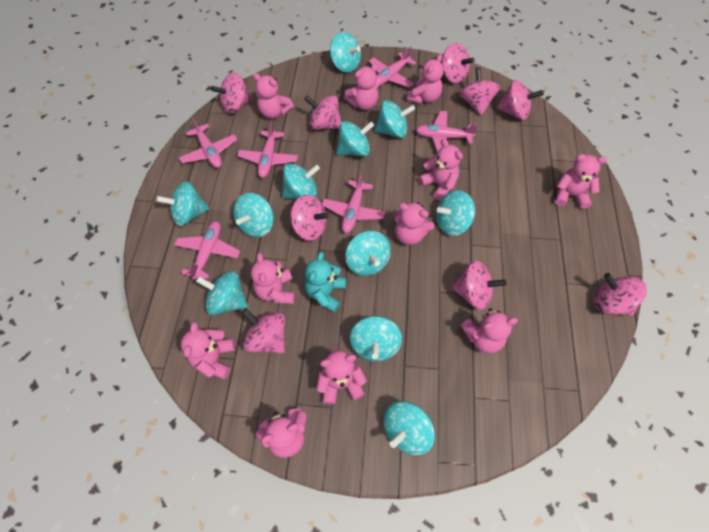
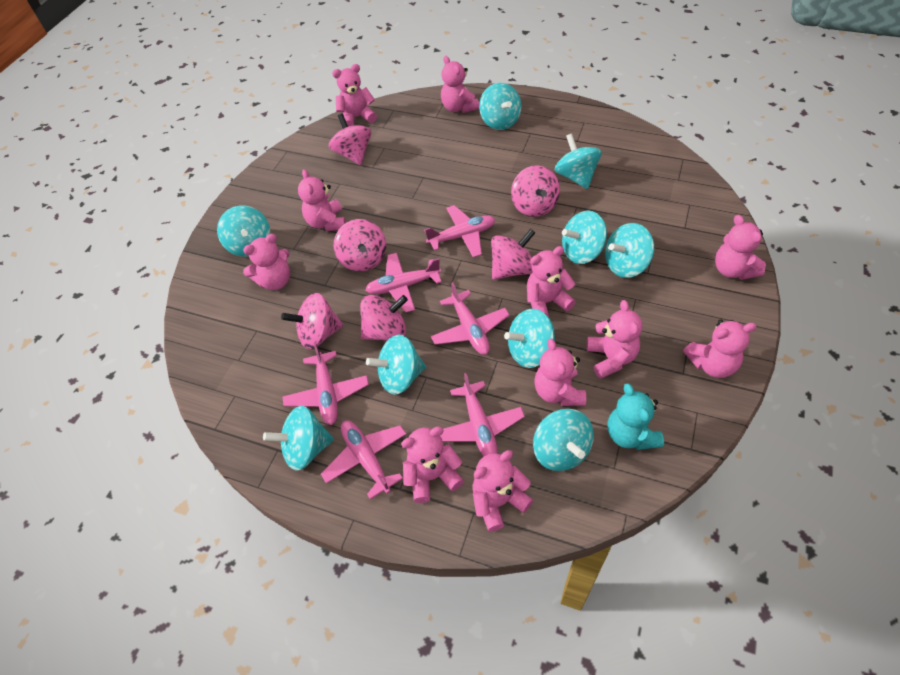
pink spinning top: [211,73,253,114] [242,309,285,353] [290,195,329,241] [304,95,341,130] [441,43,475,84] [452,261,507,310] [460,67,500,115] [497,80,543,120] [594,273,647,316] = 9 -> [281,293,343,349] [329,113,371,165] [334,219,386,272] [360,295,408,341] [491,229,535,280] [511,165,560,217] = 6
turquoise spinning top: [156,181,209,226] [196,271,248,315] [233,193,274,237] [282,163,320,199] [330,32,361,73] [336,121,374,157] [345,231,391,276] [350,316,402,361] [374,100,415,138] [384,401,435,455] [436,190,475,236] = 11 -> [217,205,270,257] [263,406,334,471] [366,334,426,395] [479,83,522,130] [504,309,555,368] [533,409,594,471] [555,134,602,189] [562,210,607,264] [605,223,654,278] = 9

